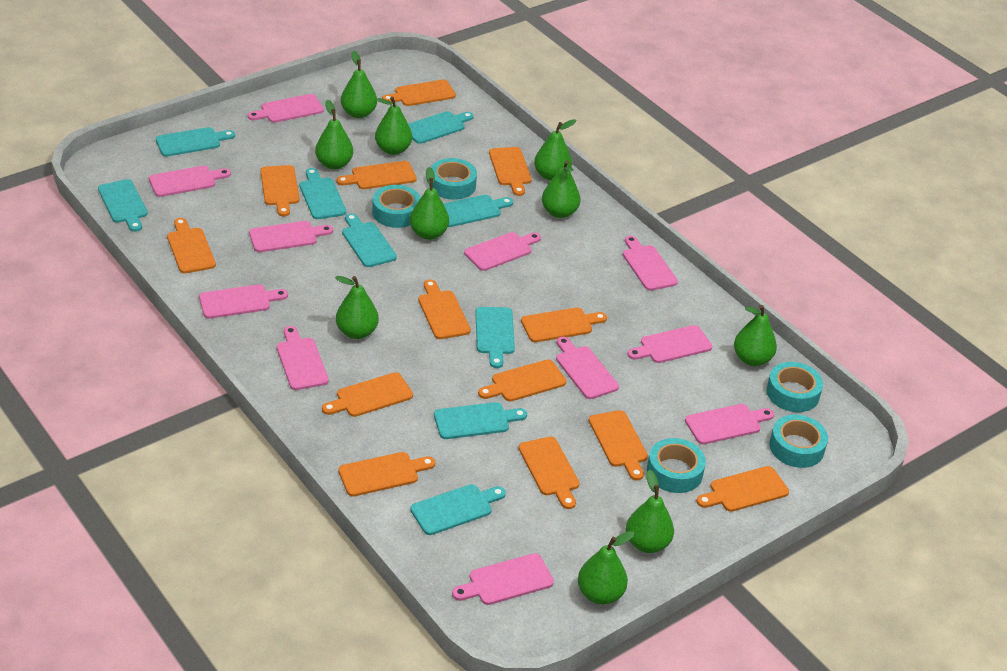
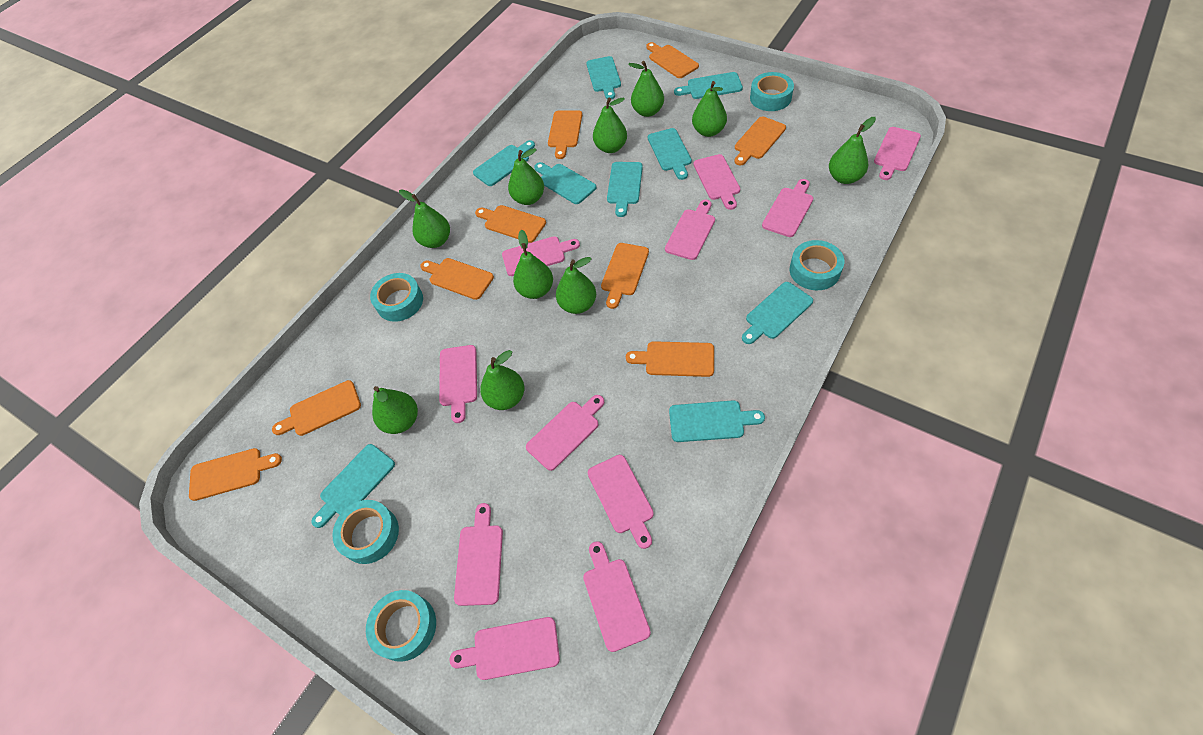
orange cutting board: [167,218,216,273] [260,165,299,216] [322,372,413,417] [337,161,417,189] [338,452,435,497] [382,80,456,106] [418,280,471,339] [478,359,566,401] [489,147,532,196] [519,437,579,509] [521,308,607,342] [589,410,648,480] [697,466,789,512] = 13 -> [189,448,282,501] [272,380,361,436] [420,258,494,300] [475,205,546,243] [548,110,582,159] [601,243,649,309] [626,341,714,377] [646,42,699,78] [734,116,786,165] = 9

